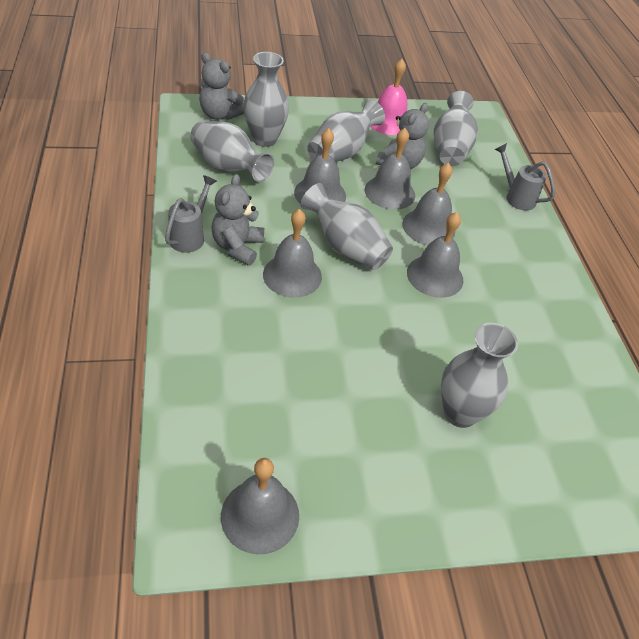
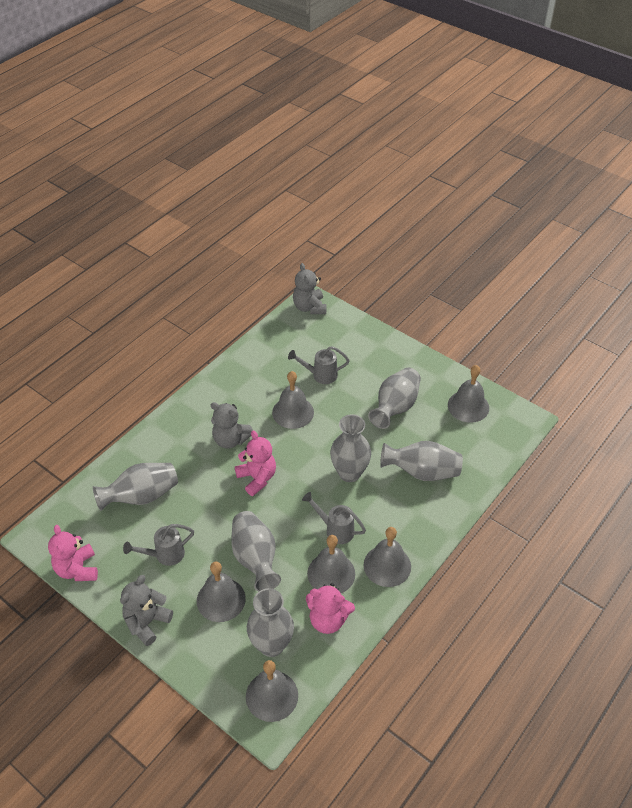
grey watering can: [165,175,217,253] [494,143,555,211] = 2 -> [123,524,194,566] [288,346,350,384] [302,492,366,544] = 3
pink bell: [370,59,407,135] = 1 -> none = 0
pink teddy bear: none = 0 -> [48,525,98,581] [235,430,276,496] [306,583,355,634] = 3

